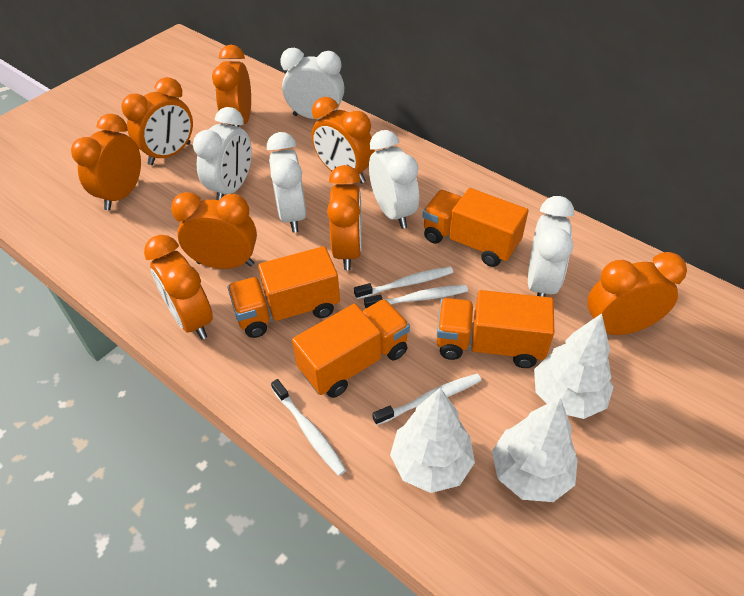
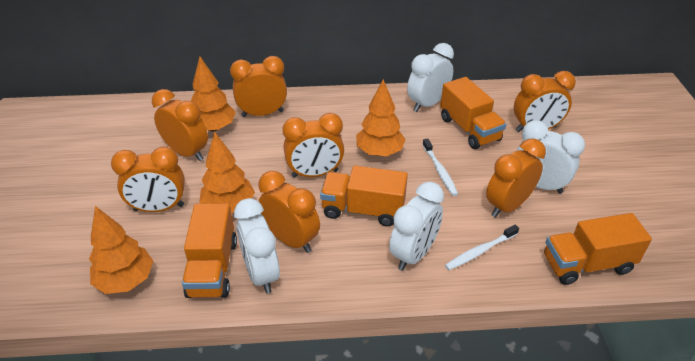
orange clock: [71,114,141,210] [121,77,193,165] [144,235,213,340] [171,192,257,269] [212,45,251,127] [311,97,375,184] [327,165,362,270] [587,252,687,335] = 8 -> [111,146,185,212] [152,89,208,161] [230,56,287,117] [258,171,320,253] [283,113,344,178] [486,138,546,218] [514,71,576,132] = 7
orange tree: none = 0 -> [89,206,153,294] [191,57,236,132] [199,132,255,213] [356,79,406,156] = 4
white clock: [193,107,252,200] [267,132,306,233] [280,48,344,119] [369,130,419,229] [528,196,574,297] = 5 -> [234,198,280,293] [389,182,444,271] [407,43,454,112] [516,121,585,194] = 4
white toothbrush: [271,379,346,476] [354,267,453,299] [364,285,468,308] [372,373,481,425] = 4 -> [423,138,458,196] [445,224,519,270] = 2
white tree: [390,388,475,493] [492,398,578,502] [534,313,614,419] = 3 -> none = 0

